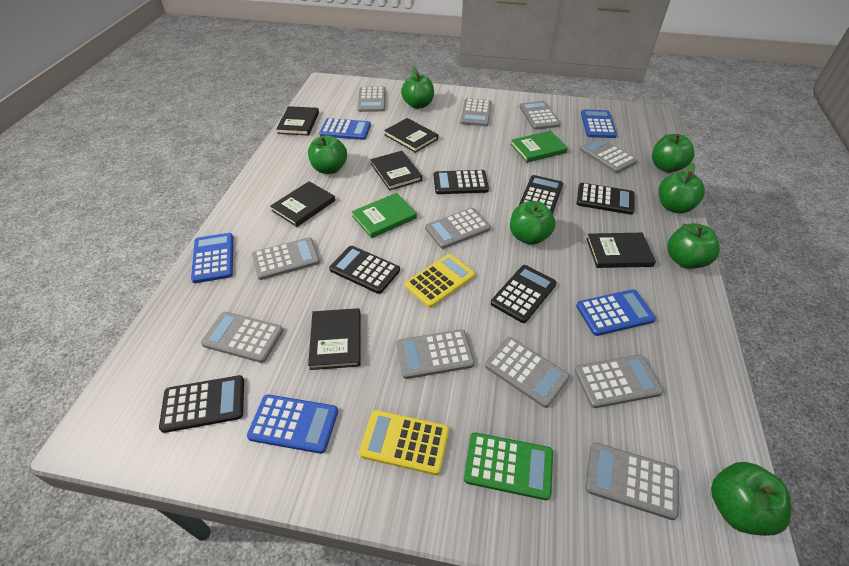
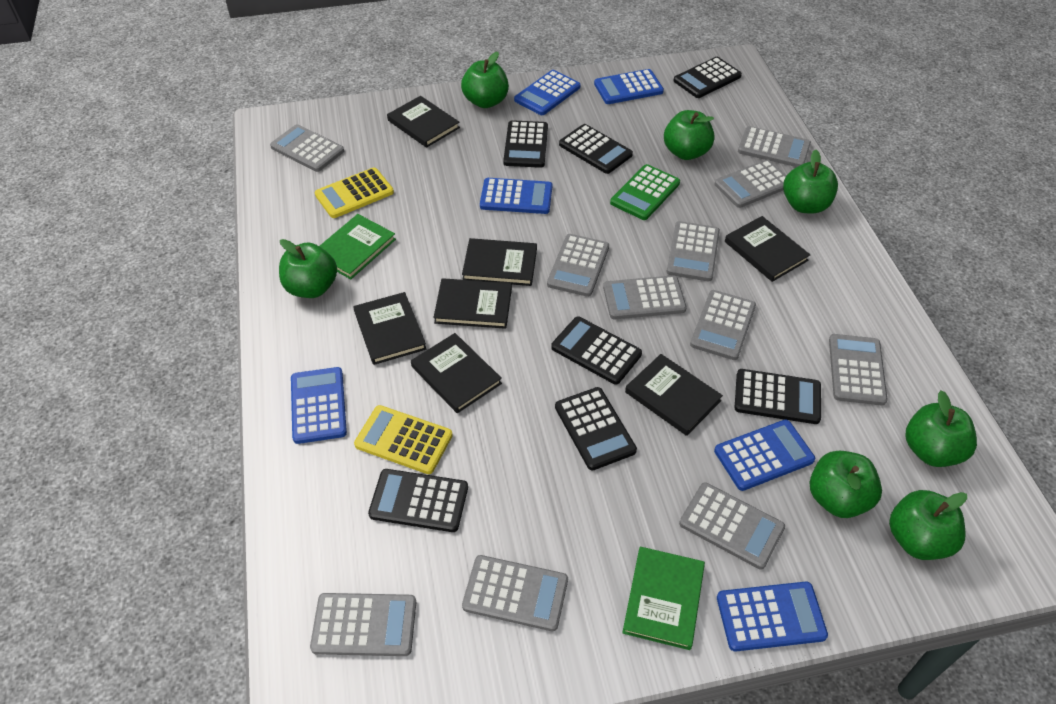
black book: [270,181,335,227] [276,106,319,136] [308,308,361,370] [370,151,422,191] [384,118,438,153] [586,233,656,268] = 6 -> [353,292,426,365] [387,96,460,148] [411,333,502,413] [433,278,512,329] [462,238,537,286] [625,354,723,436] [725,216,810,282] = 7
black calculator: [159,375,244,433] [329,246,400,294] [434,170,489,194] [491,265,557,323] [519,175,563,214] [577,183,634,215] = 6 -> [368,469,468,532] [503,120,548,168] [551,316,642,385] [555,387,637,470] [559,124,633,174] [674,57,742,98] [735,369,821,424] = 7
blue calculator: [191,233,233,283] [247,394,338,454] [319,118,371,140] [576,289,656,336] [581,109,617,138] = 5 -> [291,367,347,444] [480,178,552,214] [514,70,581,115] [594,69,664,104] [714,420,815,491] [717,581,828,651] = 6

